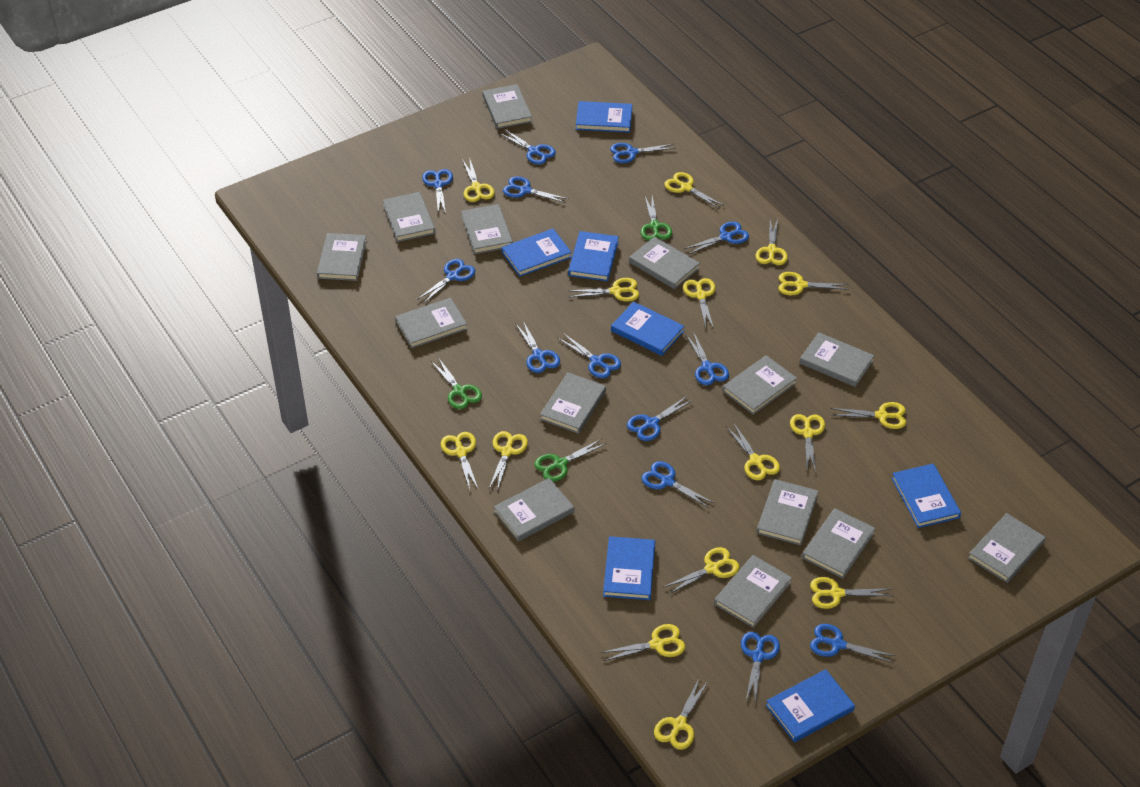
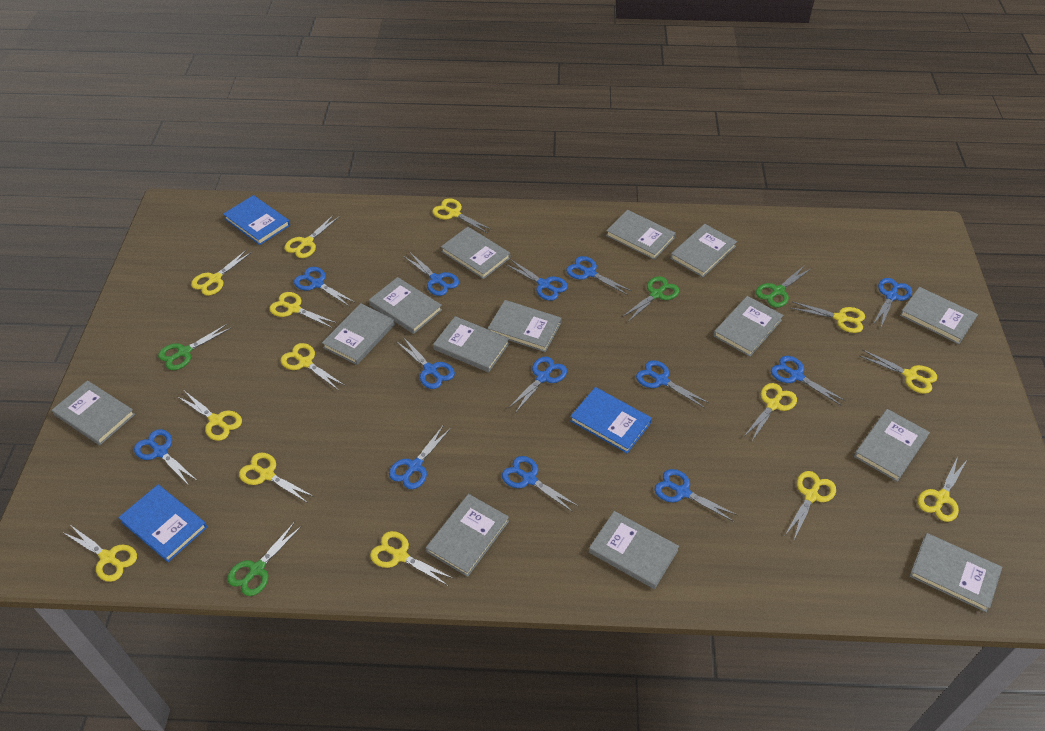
blue book: [502,229,572,277] [568,231,619,281] [576,101,632,133] [603,536,655,600] [611,302,685,356] [766,669,855,742] [892,464,961,528] = 7 -> [118,485,207,562] [223,195,290,245] [570,387,652,453] = 3
green scissors: [431,358,482,409] [534,439,607,482] [641,196,672,241] = 3 -> [158,324,231,370] [227,522,302,596] [622,276,679,322] [756,265,811,307] = 4
yellow scissors: [441,432,478,490] [462,157,495,202] [489,431,528,491] [569,278,639,302] [601,624,685,661] [654,677,709,750] [664,172,725,209] [664,547,740,595] [683,278,715,329] [726,422,780,480] [756,218,788,265] [779,272,849,295] [790,414,825,473] [810,577,894,609] [830,402,906,429] = 15 -> [62,525,137,582] [177,391,242,441] [191,249,252,296] [239,453,314,503] [269,292,337,328] [281,343,345,390] [285,215,340,258] [370,531,454,586] [432,198,492,233] [744,383,797,441] [785,471,836,539] [791,302,865,333] [860,349,937,394] [918,456,967,522] = 14

